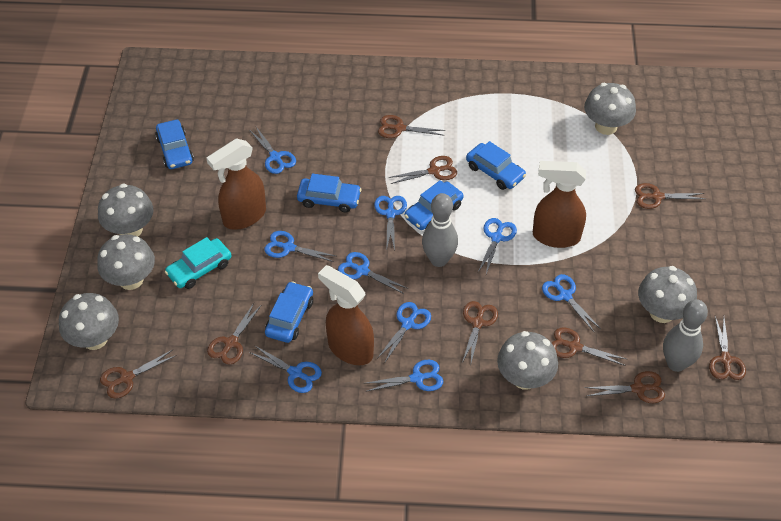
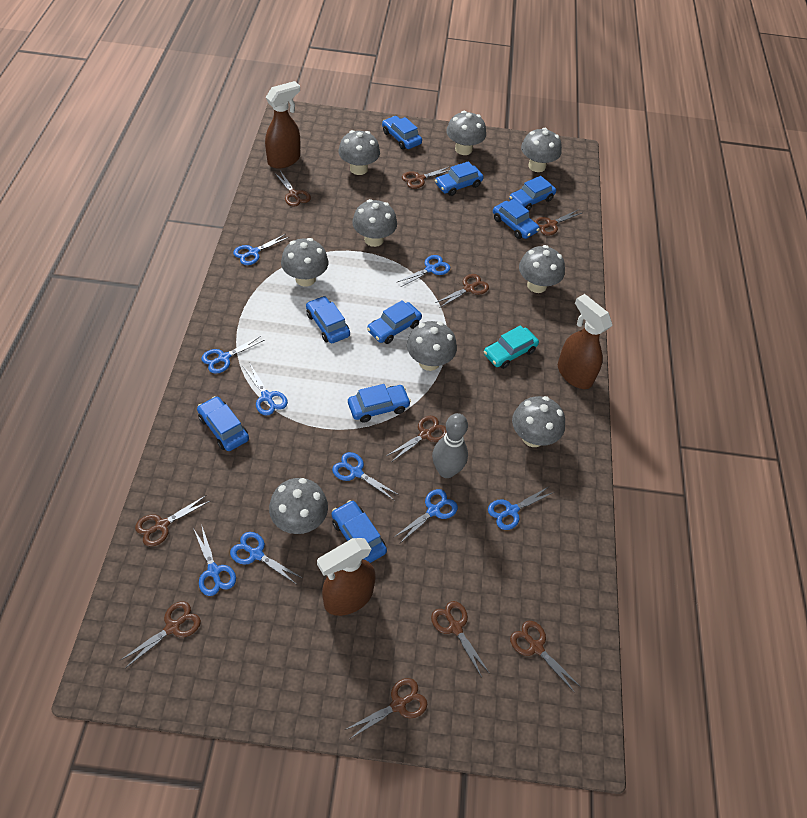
blue car: [155,120,194,169] [265,281,313,343] [297,174,362,213] [405,180,464,230] [466,141,526,190] = 5 -> [197,396,249,451] [306,296,350,343] [331,500,387,563] [348,384,411,423] [367,300,422,344] [382,116,422,150] [435,161,484,196] [493,199,540,239] [509,176,556,210] = 9
brown scissors: [100,350,177,399] [207,303,261,364] [378,115,446,138] [388,156,457,184] [462,301,498,363] [552,328,626,366] [585,371,665,403] [635,183,705,209] [709,316,746,380] = 9 -> [121,601,201,667] [135,495,210,547] [274,171,311,207] [345,678,427,739] [387,416,447,461] [402,167,449,189] [431,601,490,677] [435,274,489,307] [510,621,581,693] [534,209,582,236] = 10
grey bowling pin: [422,193,458,267] [663,299,708,372] = 2 -> [432,413,468,478] = 1
grey mushroom: [59,293,119,350] [97,234,155,290] [98,184,153,236] [497,331,558,390] [584,83,636,135] [638,266,697,323] = 6 -> [269,478,328,534] [281,238,328,287] [338,130,380,175] [352,199,397,247] [407,321,457,371] [446,111,486,155] [512,396,565,447] [519,245,565,293] [521,128,562,172] = 9

